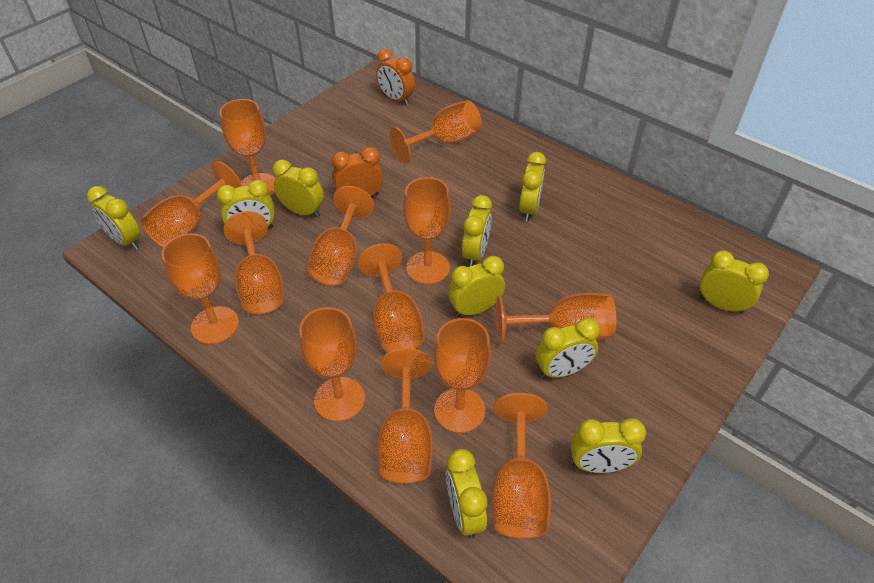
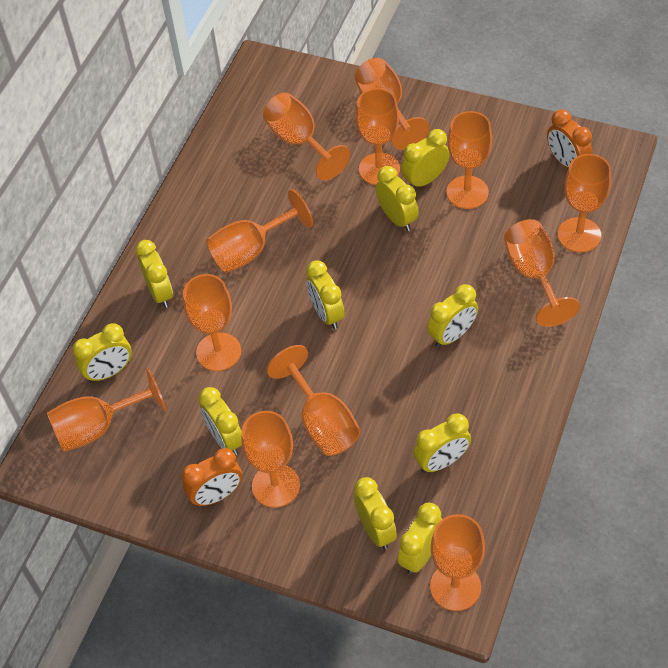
orange goblet: [141,161,242,248] [161,233,239,344] [219,99,276,196] [224,211,284,314] [299,307,365,422] [307,186,374,286] [358,243,425,352] [377,348,433,484] [389,100,482,164] [403,177,451,284] [434,318,491,433] [492,393,551,539] [496,293,617,345] = 13 -> [47,368,167,452] [183,274,241,371] [206,189,313,273] [242,411,300,508] [263,93,350,180] [267,345,361,456] [355,58,429,150] [356,88,400,185] [430,514,485,611] [446,111,492,209] [504,219,580,327] [558,154,611,253] = 12

